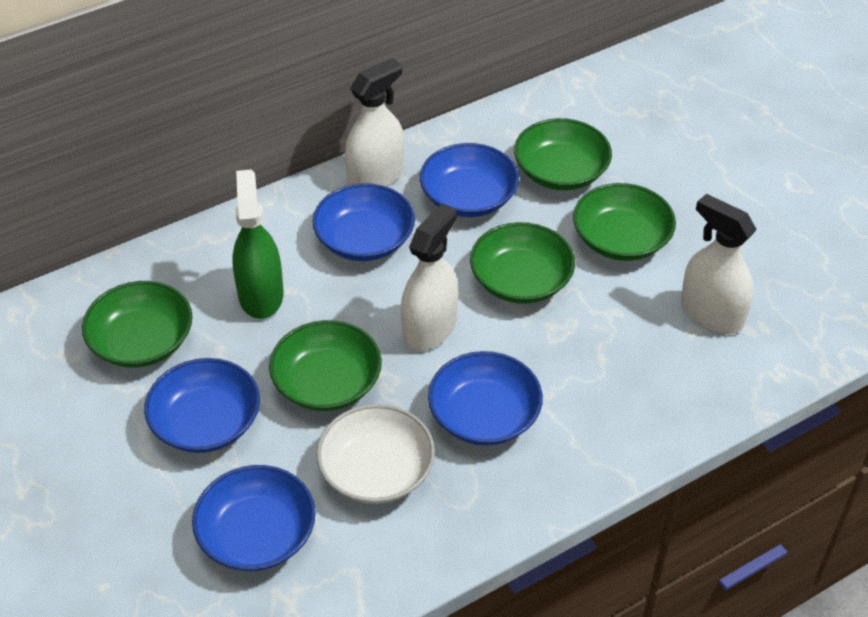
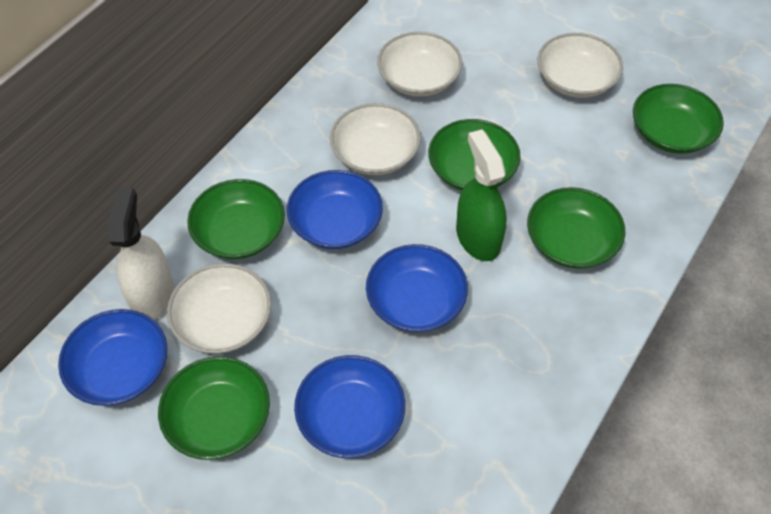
blue bowl: [144,358,260,453] [192,465,316,571] [312,183,415,261] [420,143,519,217] [428,351,543,446] = 5 -> [58,309,167,406] [287,170,383,249] [294,355,405,458] [366,244,468,332] = 4
white bowl: [316,404,435,504] = 1 -> [167,263,271,354] [330,103,421,175] [377,32,462,97] [537,33,623,98] = 4
white spray bottle: [345,58,404,187] [401,203,458,351] [681,194,757,334] = 3 -> [108,188,174,320] = 1

